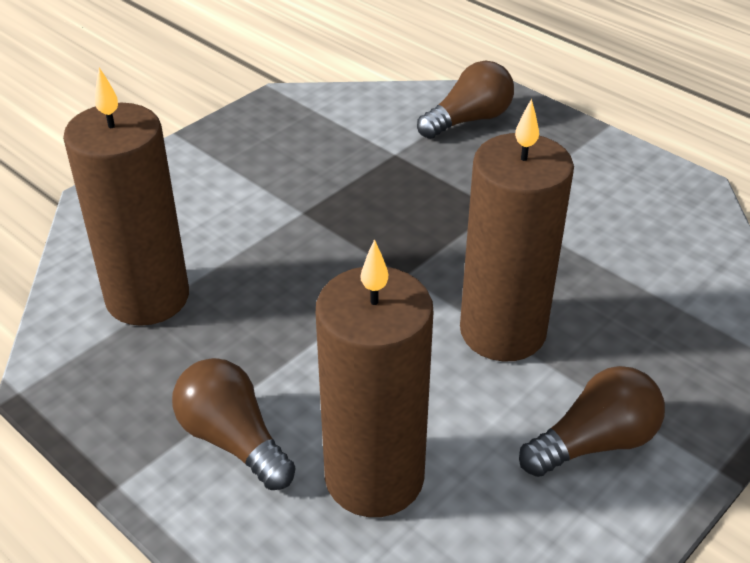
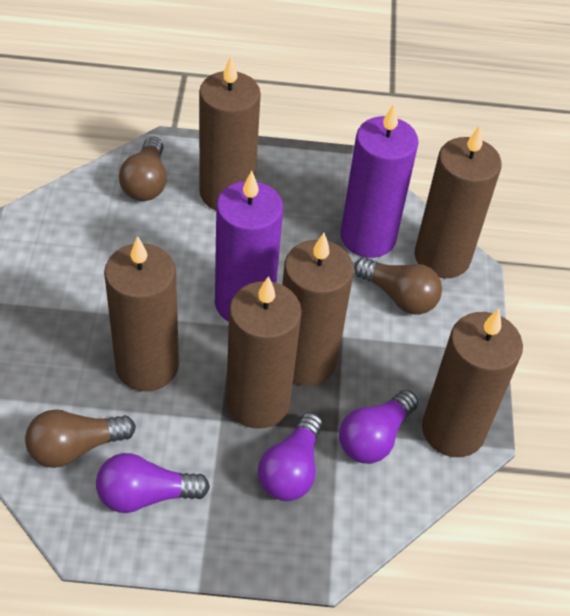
brown candle: [63,68,189,326] [316,239,434,517] [460,98,574,362] = 3 -> [104,236,179,391] [199,57,261,210] [226,276,302,429] [282,233,354,386] [415,125,502,278] [422,309,523,457] = 6
purple candle: none = 0 -> [215,171,283,322] [341,103,419,258] = 2
purple light bulb: none = 0 -> [96,453,210,513] [258,412,322,501] [339,390,418,464] = 3

